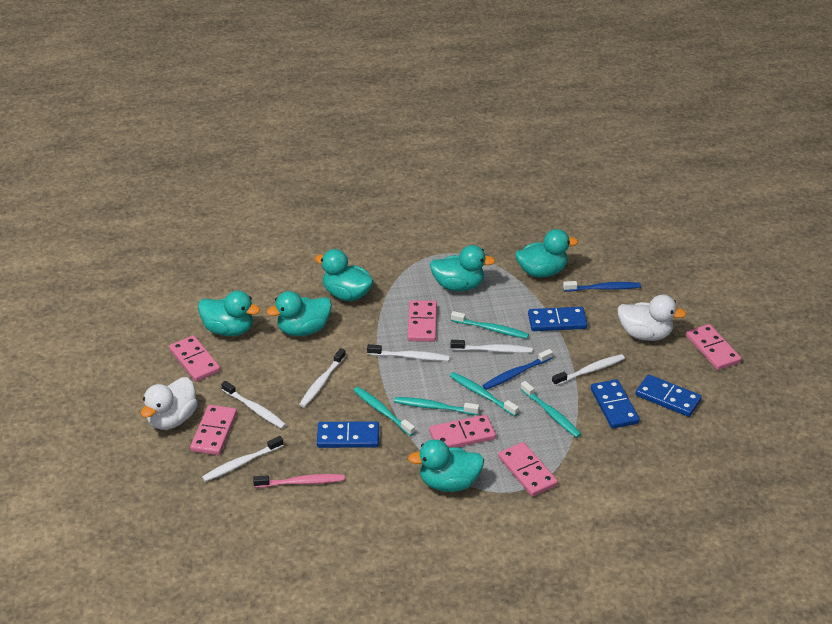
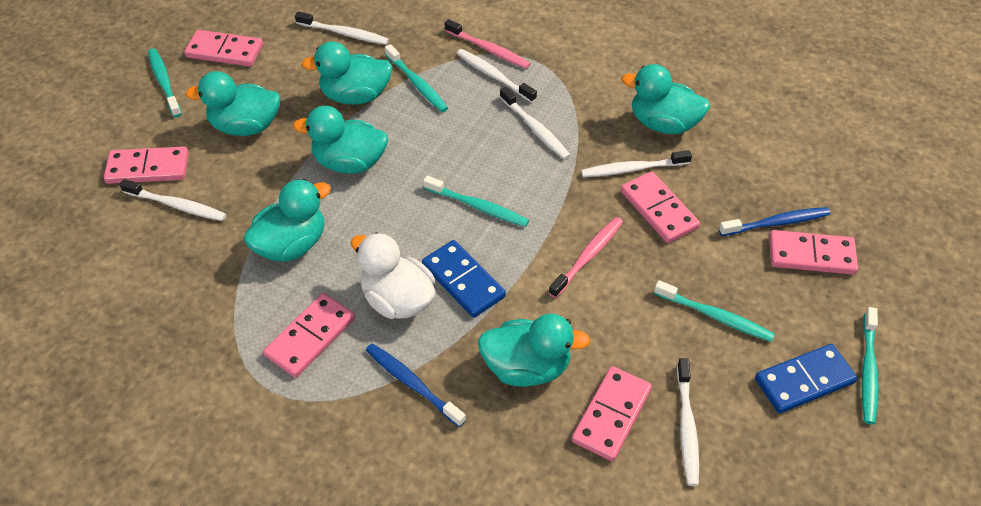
blue domino: [317,421,379,448] [528,307,588,331] [591,379,640,429] [636,375,702,417] = 4 -> [422,240,506,318] [755,344,857,413] = 2
pink toothbrush: [253,474,345,488] = 1 -> [445,19,531,69] [549,217,623,298] = 2
white duck: [141,377,198,430] [617,295,687,341] = 2 -> [351,232,436,319] = 1

